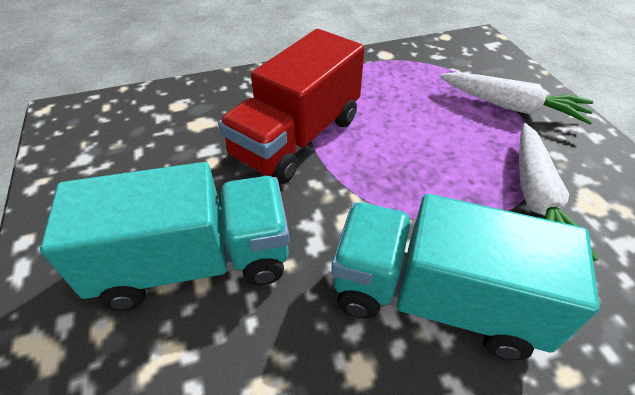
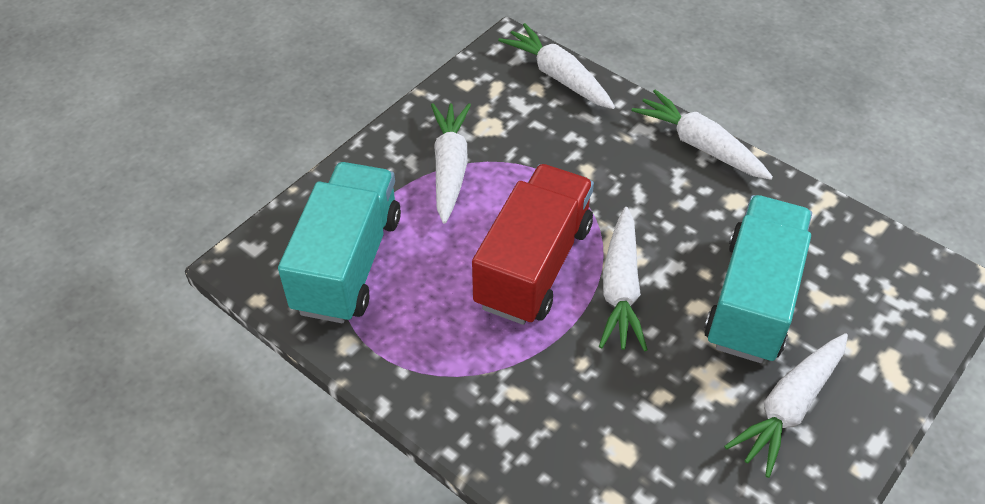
white carrot: [440,72,594,125] [519,123,598,261] = 2 -> [431,103,471,224] [498,23,615,109] [599,207,648,352] [632,90,773,180] [724,333,848,478] = 5

